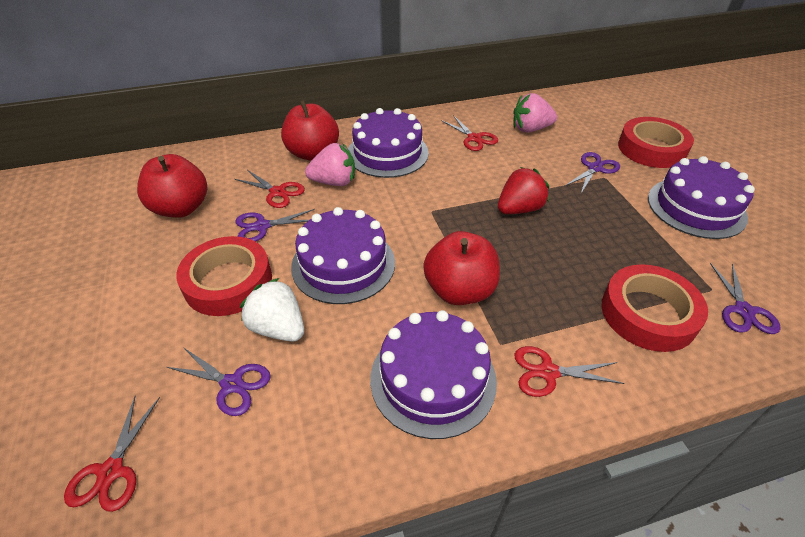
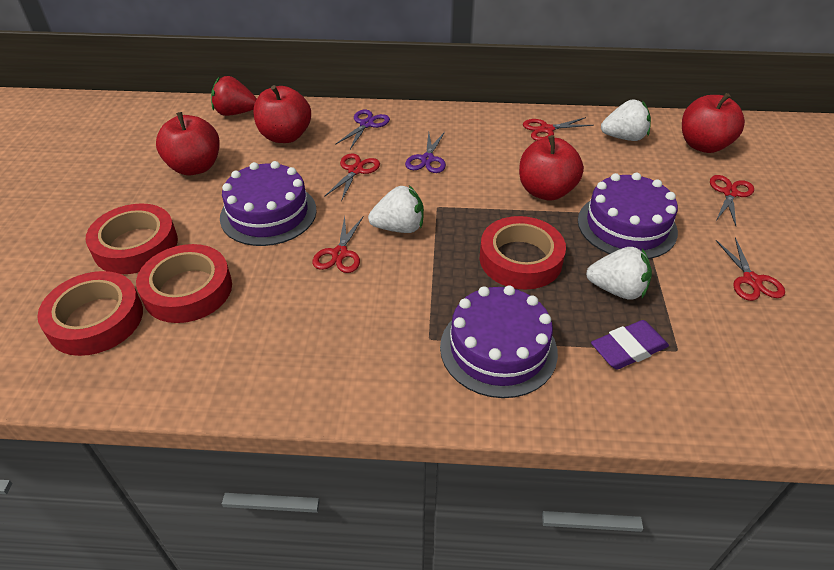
pink strawberry: [305,143,355,186] [513,93,557,133] = 2 -> none = 0
purple cake: [291,207,395,304] [348,108,429,178] [370,310,497,439] [648,156,755,239] = 4 -> [220,161,317,246] [440,285,558,398] [578,173,678,259] = 3
purple eraser: none = 0 -> [591,320,669,370] = 1
purple scissors: [167,347,271,416] [235,209,315,242] [565,152,620,193] [710,263,781,334] = 4 -> [335,110,390,149] [405,132,446,173] = 2
red apple: [137,154,207,218] [281,100,339,161] [423,231,500,305] = 3 -> [156,112,220,175] [253,85,311,143] [519,135,584,201] [682,93,745,153] = 4
red scissors: [64,397,160,512] [235,170,305,208] [441,115,498,151] [514,346,625,397] = 4 -> [313,216,363,273] [324,154,380,202] [523,117,594,141] [710,175,754,226] [716,237,785,301] = 5
red tape: [176,236,272,316] [602,264,708,352] [618,117,694,168] = 3 -> [37,271,143,356] [86,203,178,274] [136,244,232,323] [480,216,566,290] = 4
white strawberry: [240,278,304,342] = 1 -> [368,185,424,233] [586,247,652,300] [601,99,651,141] = 3

